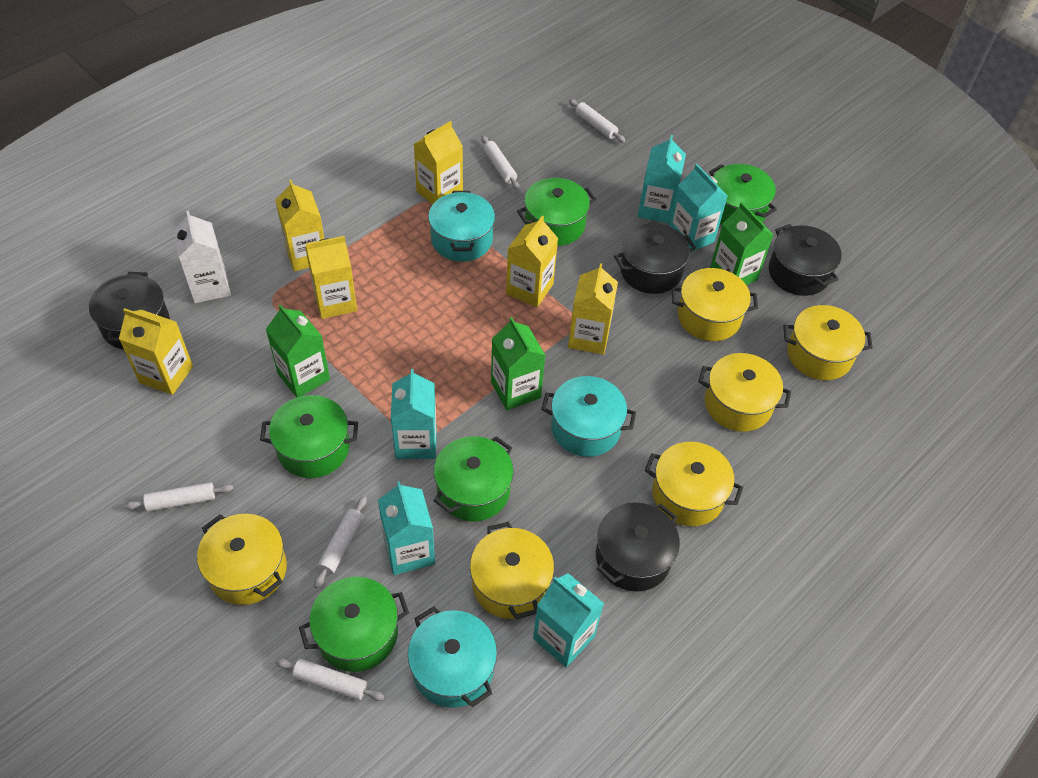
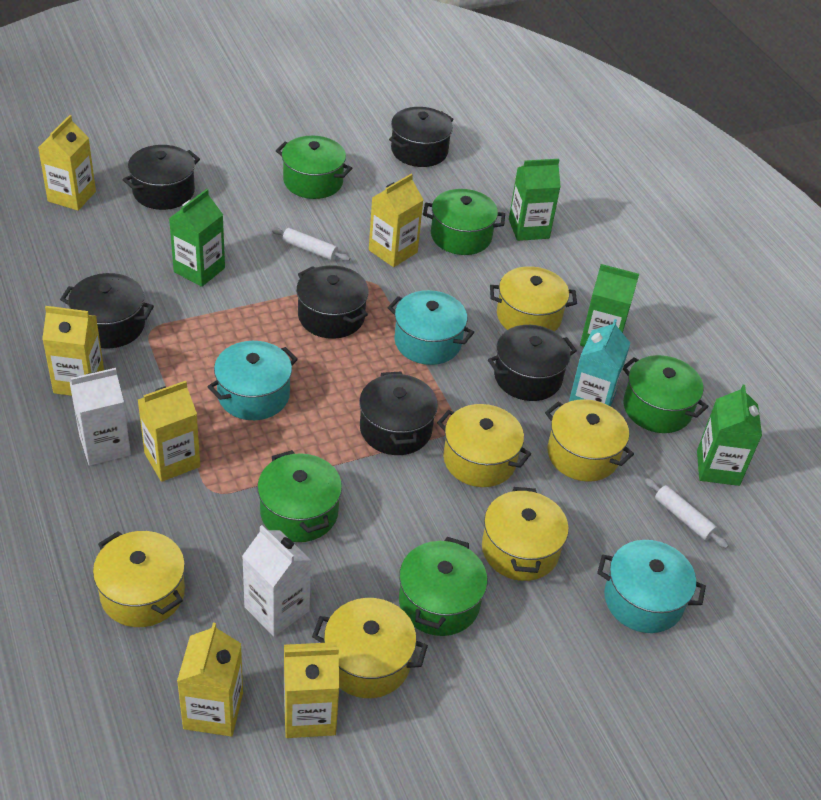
black pot: [89,272,170,350] [596,502,680,592] [614,223,696,294] [768,224,842,296] = 4 -> [60,273,154,348] [123,145,200,210] [296,265,369,339] [359,372,438,455] [389,107,454,167] [488,325,577,401] = 6
green carton: [266,304,330,398] [491,317,546,410] [710,202,773,285] = 3 -> [169,189,225,287] [509,159,561,241] [580,264,639,347] [697,385,762,486] = 4
turquoise carton: [378,481,435,575] [391,369,437,459] [533,573,604,668] [638,135,686,224] [669,164,728,252] = 5 -> [569,319,630,407] = 1
white carton: [173,211,231,303] = 1 -> [70,368,131,466] [242,525,312,636] = 2
white rolling pin: [125,482,233,512] [276,658,385,701] [314,496,367,588] [481,136,520,190] [569,99,625,143] = 5 -> [271,227,350,261] [645,478,729,548] = 2

